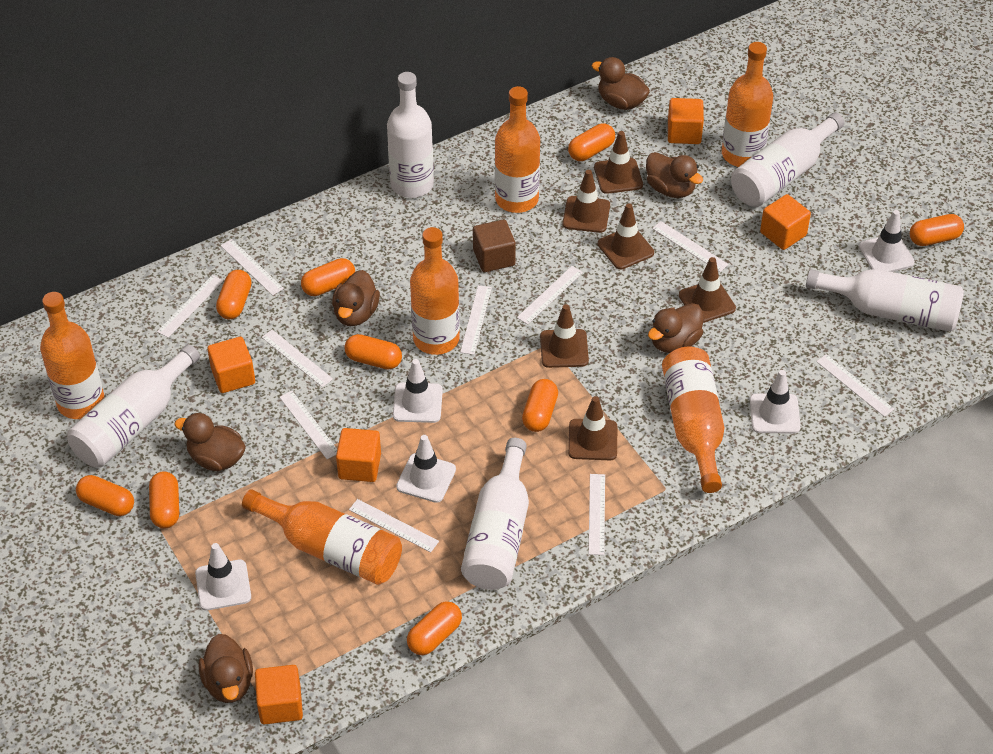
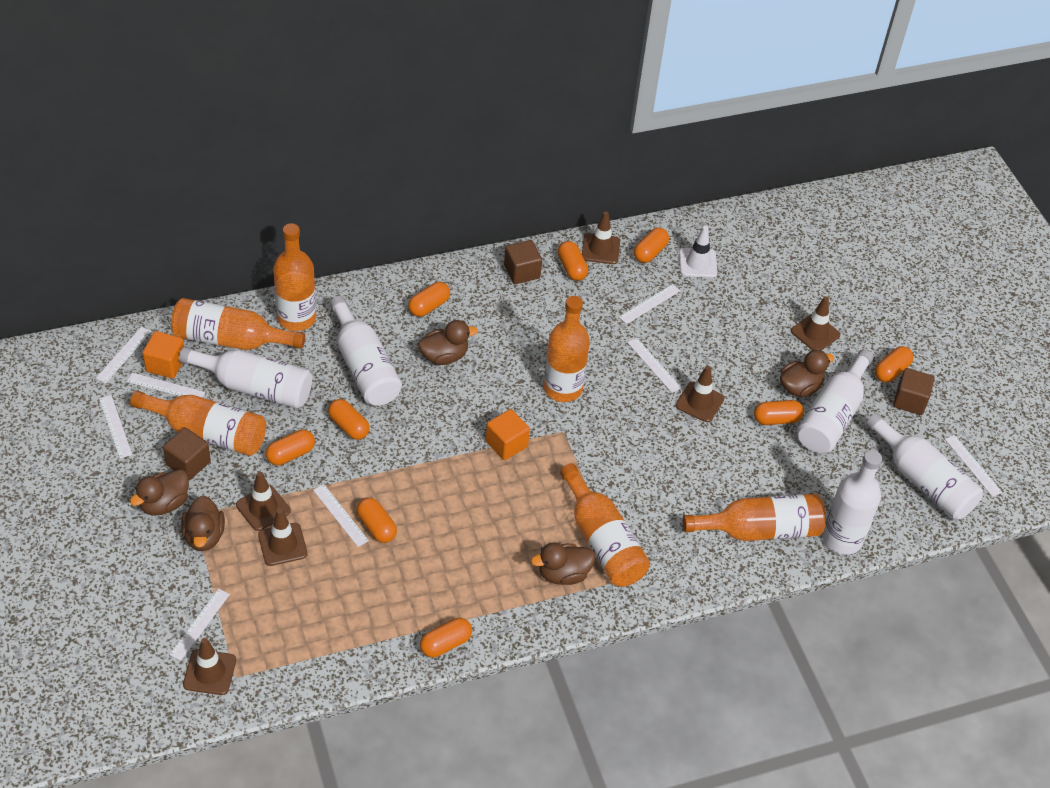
brown cube: [473,219,516,272] = 1 -> [163,428,211,480] [504,240,542,284] [893,368,934,415] = 3
brown duck: [174,413,246,471] [199,634,253,703] [332,270,380,326] [592,57,650,110] [646,152,703,198] [648,303,703,353] = 6 -> [130,469,189,516] [181,495,225,551] [418,320,478,365] [531,543,595,585] [780,350,834,397] = 5
orange cube: [207,337,255,393] [255,665,303,724] [336,428,381,482] [668,98,704,144] [760,194,811,250] = 5 -> [143,331,184,379] [486,409,530,460] = 2
white ruler: [157,275,224,338] [221,239,284,296] [262,329,333,387] [279,391,337,459] [349,499,439,552] [460,285,492,355] [517,266,583,325] [589,474,605,555] [652,221,729,272] [816,354,894,417] = 10 -> [96,327,152,383] [99,395,132,458] [127,373,206,398] [169,588,230,661] [313,484,369,547] [619,284,680,324] [627,338,681,393] [945,435,1002,497] = 8
white traffic cone: [195,543,251,610] [393,359,443,423] [396,435,456,503] [750,370,801,434] [859,210,915,272] = 5 -> [679,226,717,278] = 1

